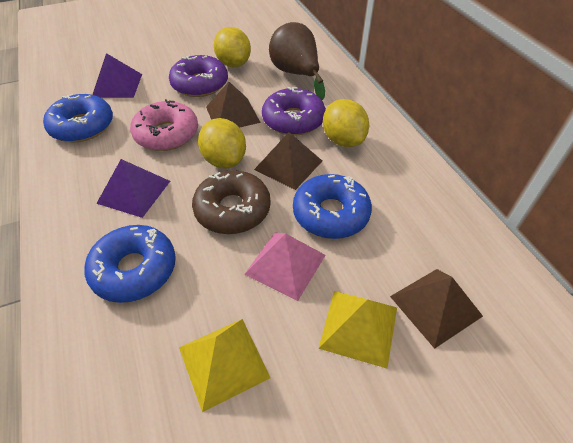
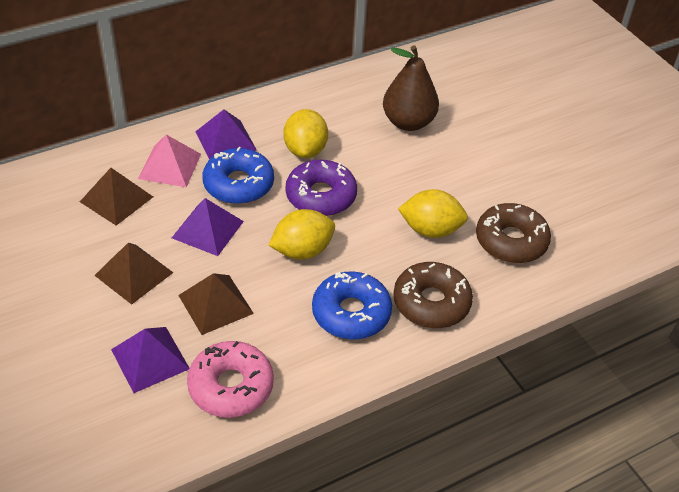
blue donut: [43,94,113,142] [84,225,176,303] [293,174,372,239] = 3 -> [202,147,274,204] [312,271,392,340] = 2
brown donut: [192,170,271,234] = 1 -> [393,262,473,328] [476,203,551,263] = 2
purple donut: [169,55,228,97] [262,87,326,136] = 2 -> [285,160,357,216] = 1
purple pyramid: [92,53,142,98] [96,159,170,218] = 2 -> [111,327,189,393] [172,198,244,256] [195,109,257,160] = 3
yellow pyramid: [179,319,270,412] [318,291,397,368] = 2 -> none = 0

